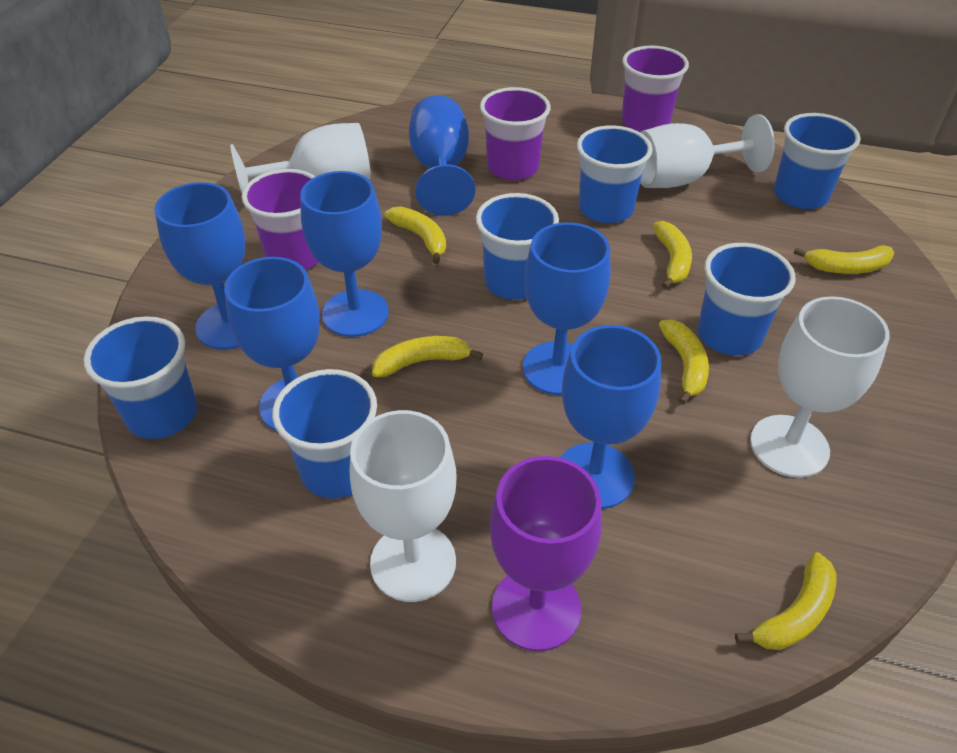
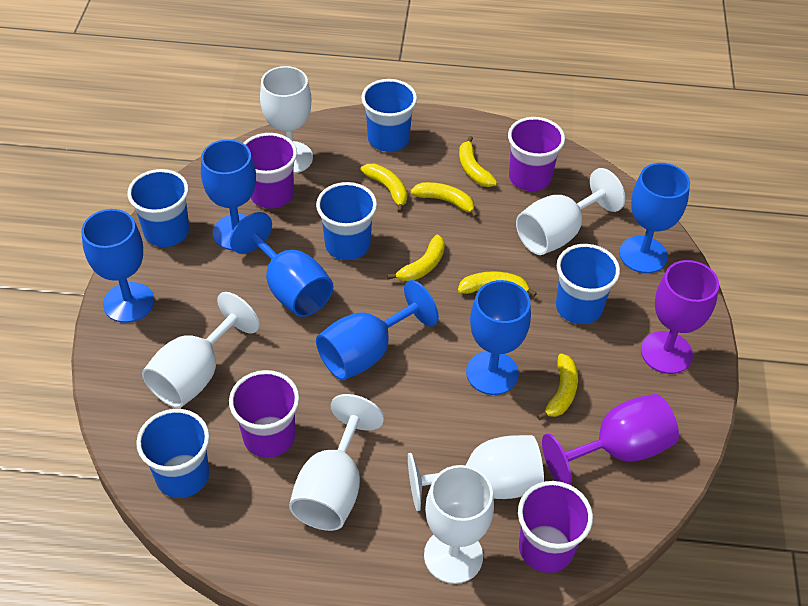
blue cup: [83,316,197,439] [272,369,377,498] [476,193,559,300] [577,125,653,223] [698,243,796,356] [774,113,861,209] = 6 -> [127,169,189,247] [136,409,210,498] [316,182,377,260] [361,79,417,152] [556,244,620,324] = 5
purple cup: [242,169,319,270] [480,87,551,180] [622,45,689,132] = 3 -> [229,370,299,458] [244,133,297,209] [508,117,565,191] [518,481,593,573] = 4
purple goblet: [490,456,602,651] = 1 -> [542,394,679,485] [641,260,719,374] = 2
white goblet: [230,123,371,193] [350,410,456,602] [640,114,775,188] [750,296,890,478] = 4 -> [142,292,260,408] [260,66,313,174] [289,394,384,531] [408,435,544,511] [424,465,494,584] [516,168,625,255] = 6

